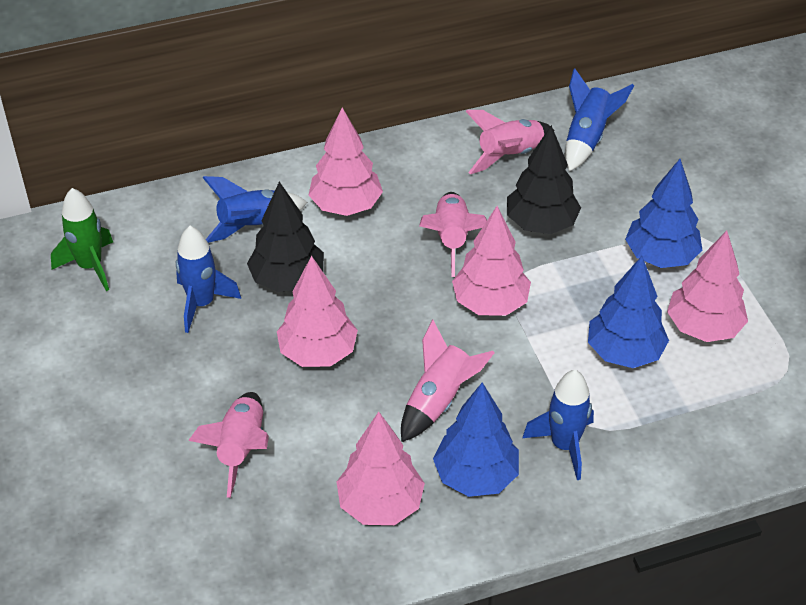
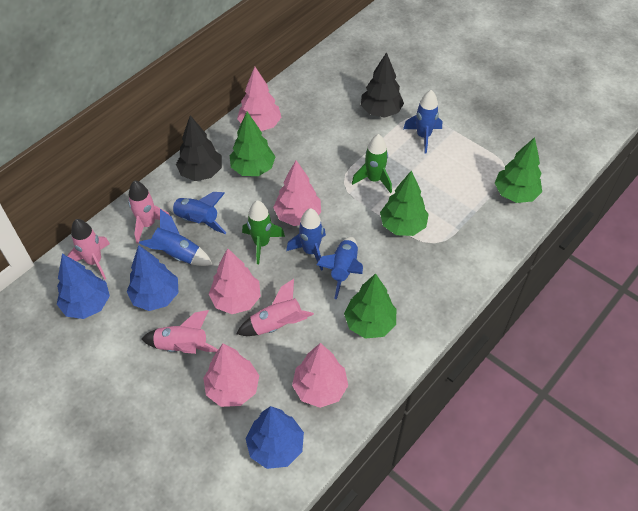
blue rocket: [176,226,241,333] [202,176,307,243] [523,370,594,480] [565,68,634,171] = 4 -> [139,209,213,266] [167,192,227,234] [286,208,326,271] [316,237,363,299] [403,90,442,153] = 5
green rocket: [51,188,113,291] = 1 -> [242,200,285,264] [352,134,392,193] = 2
green tree: none = 0 -> [230,112,275,176] [344,273,396,339] [380,170,429,236] [495,137,542,203] = 4

